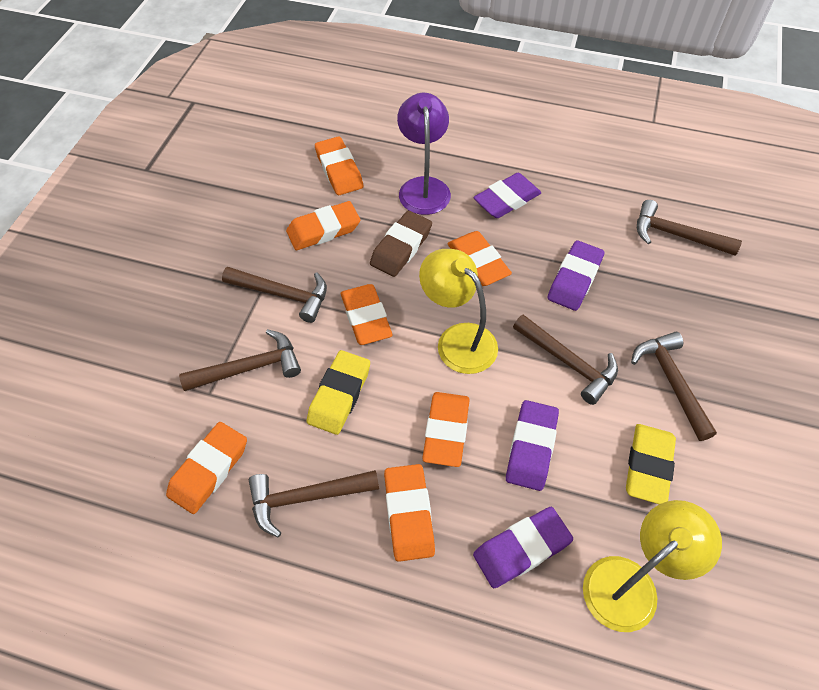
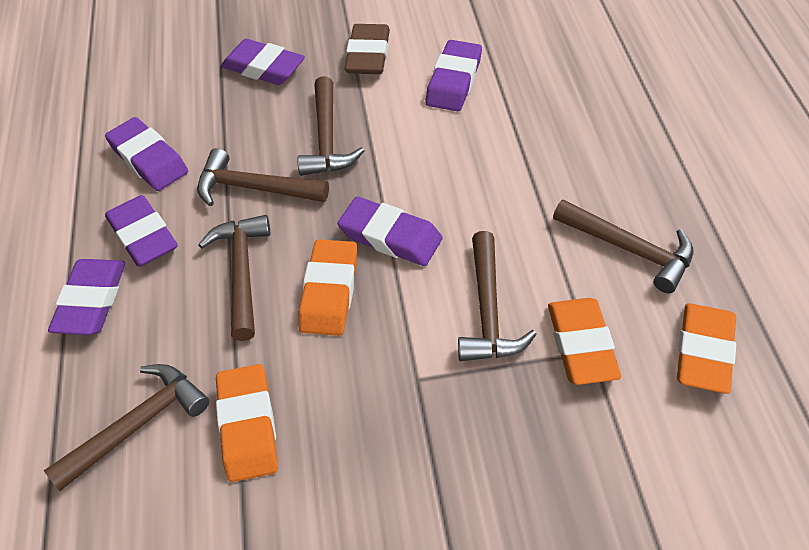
orange eraser: [166,422,247,514] [286,201,360,250] [315,136,364,195] [341,284,392,345] [384,464,435,562] [422,392,469,467] [447,231,512,286] = 7 -> [216,364,278,482] [298,239,357,336] [548,298,621,385] [677,303,736,394] = 4
purple eraser: [473,173,541,218] [473,507,573,588] [506,400,559,491] [548,240,604,311] = 4 -> [48,259,125,335] [105,117,188,191] [105,195,178,267] [221,39,305,85] [338,197,442,266] [425,40,482,111] = 6
purple lamp: [397,93,451,215] = 1 -> none = 0
yellow eraser: [307,350,370,435] [626,424,676,504] = 2 -> none = 0
yellow lamp: [419,249,498,374] [583,500,722,632] = 2 -> none = 0

